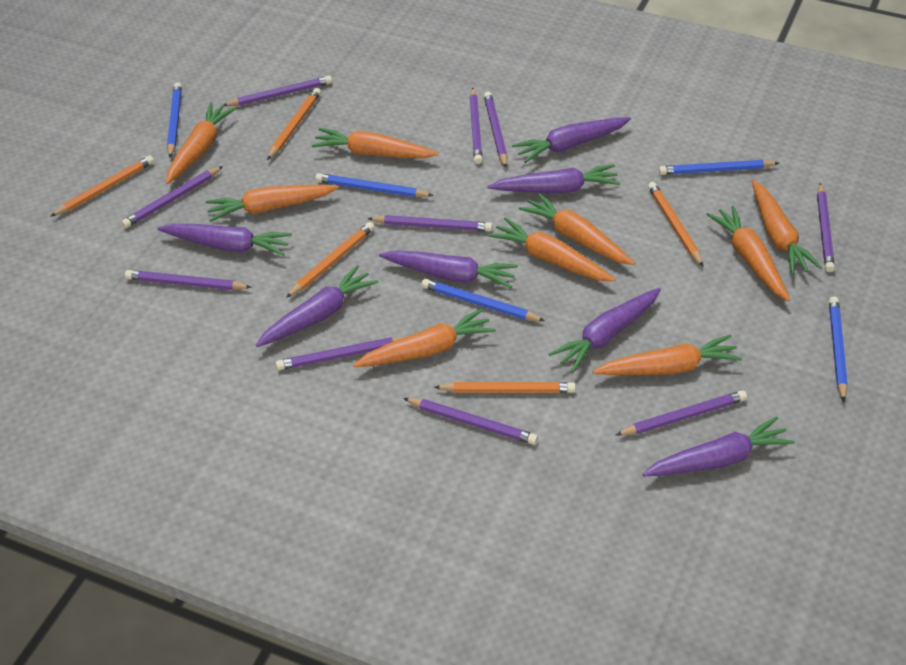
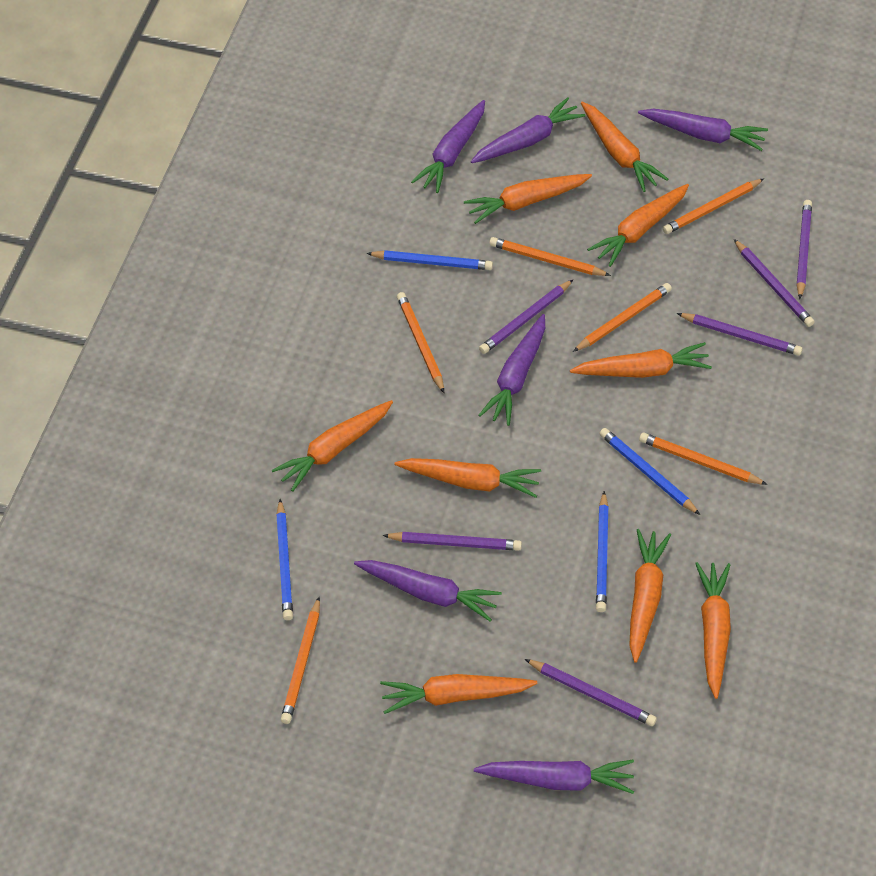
blue pencil: [167,82,182,158] [315,173,434,197] [421,279,545,321] [659,160,779,175] [829,296,848,402] = 5 -> [276,499,293,620] [366,250,493,270] [596,491,609,612] [599,428,700,515] = 4
orange pencil: [50,155,154,217] [267,88,321,160] [286,222,374,298] [434,382,576,393] [648,182,704,267] = 5 -> [281,597,320,724] [397,292,444,393] [489,237,611,276] [573,283,672,352] [639,433,768,485] [663,179,764,234] = 6
purple carrot: [157,224,292,256] [255,265,378,347] [379,250,518,288] [487,164,620,194] [512,117,631,163] [548,288,661,373] [643,416,795,476] = 7 -> [354,560,502,622] [411,100,485,193] [471,97,585,163] [474,760,634,794] [479,314,545,426] [638,109,768,151] = 6
purple pencil: [121,166,223,228] [125,270,252,290] [224,76,332,106] [276,337,404,370] [367,215,493,232] [403,398,538,445] [469,88,483,164] [484,92,508,168] [616,390,747,436] [817,183,835,272] = 10 -> [383,532,522,551] [479,280,573,354] [525,659,657,726] [677,313,803,356] [734,239,815,327] [796,200,812,299] = 6

